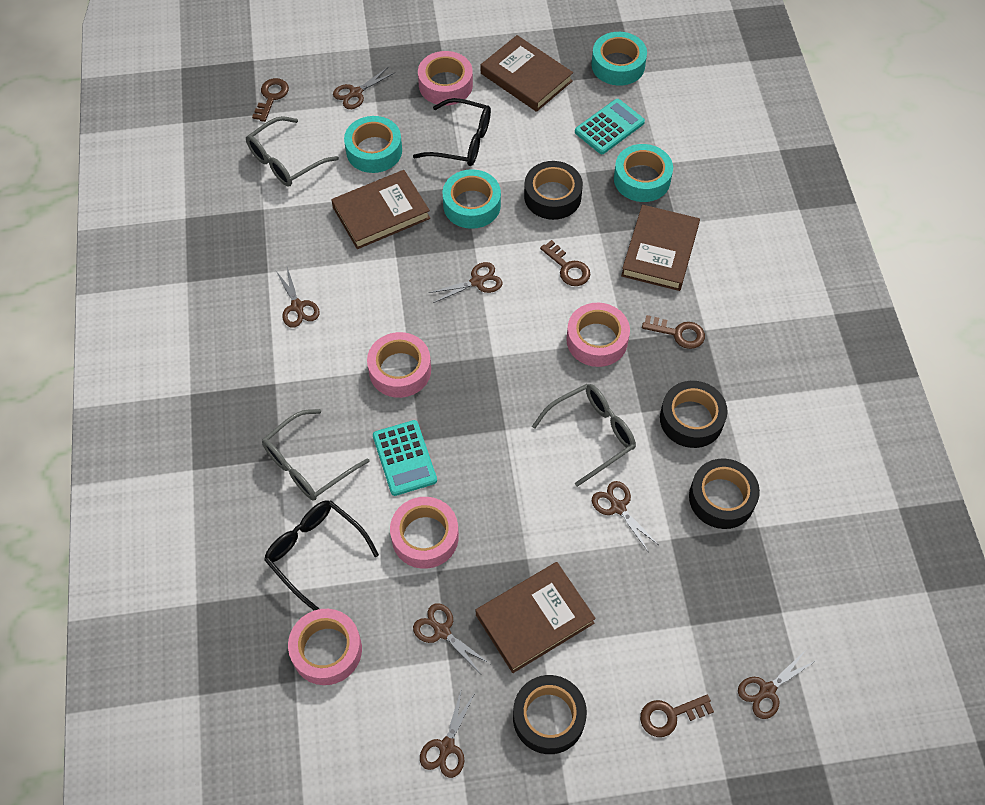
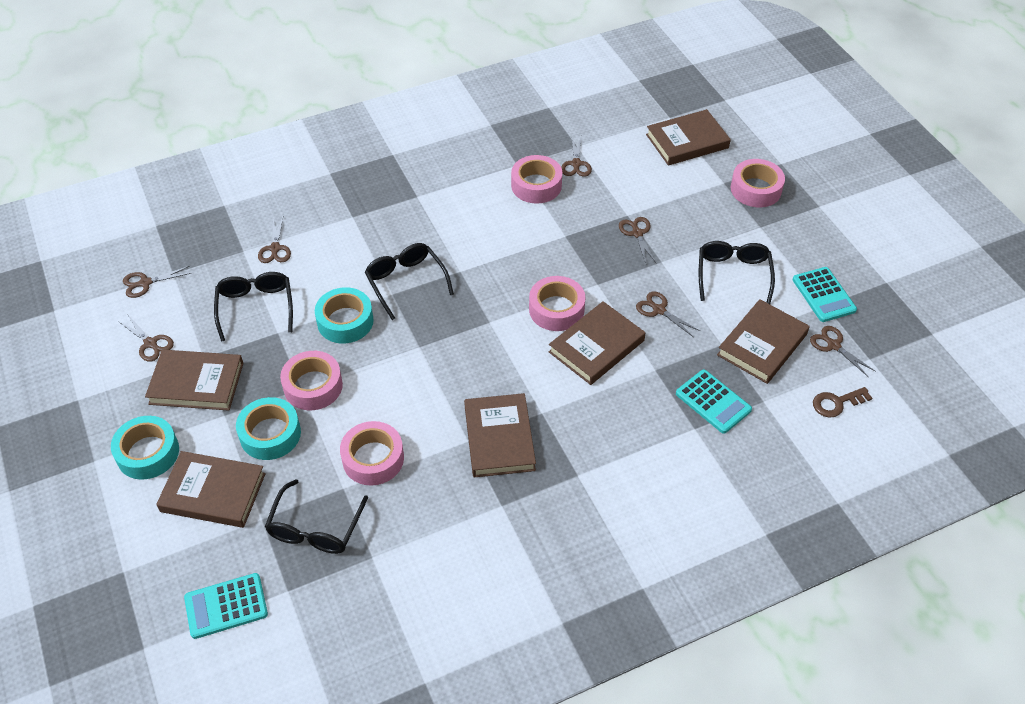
black glasses: [264,500,379,610] [413,98,491,166] = 2 -> [214,272,293,342] [265,479,368,554] [365,243,454,320] [699,241,775,304] = 4
black tape: [513,675,587,754] [524,161,583,220] [660,381,728,448] [689,459,760,529] = 4 -> none = 0
brown book: [331,170,430,249] [476,562,596,673] [481,35,573,112] [621,205,700,291] = 4 -> [145,350,243,411] [156,451,266,528] [464,393,536,477] [549,301,645,385] [646,109,731,165] [717,299,810,384] = 6
brown key: [252,78,289,122] [540,240,590,286] [640,695,714,737] [642,315,705,349] = 4 -> [813,387,872,418] = 1
grey glasses: [246,116,339,186] [262,409,369,500] [532,384,636,487] = 3 -> none = 0
turquoise calculator: [373,420,437,496] [575,99,645,154] = 2 -> [184,573,268,639] [676,370,752,434] [793,267,857,322] = 3
turquoise tape: [344,116,402,173] [443,169,501,229] [591,32,647,86] [614,144,673,202] = 4 -> [111,416,179,479] [236,397,301,460] [315,287,374,343] = 3

